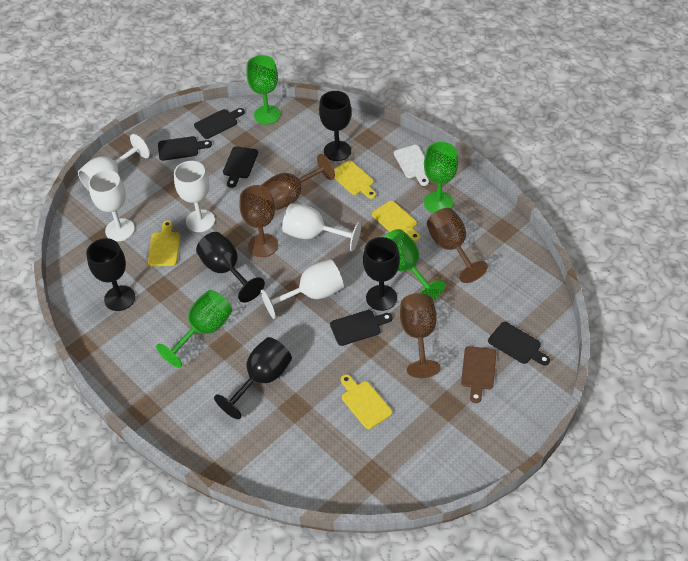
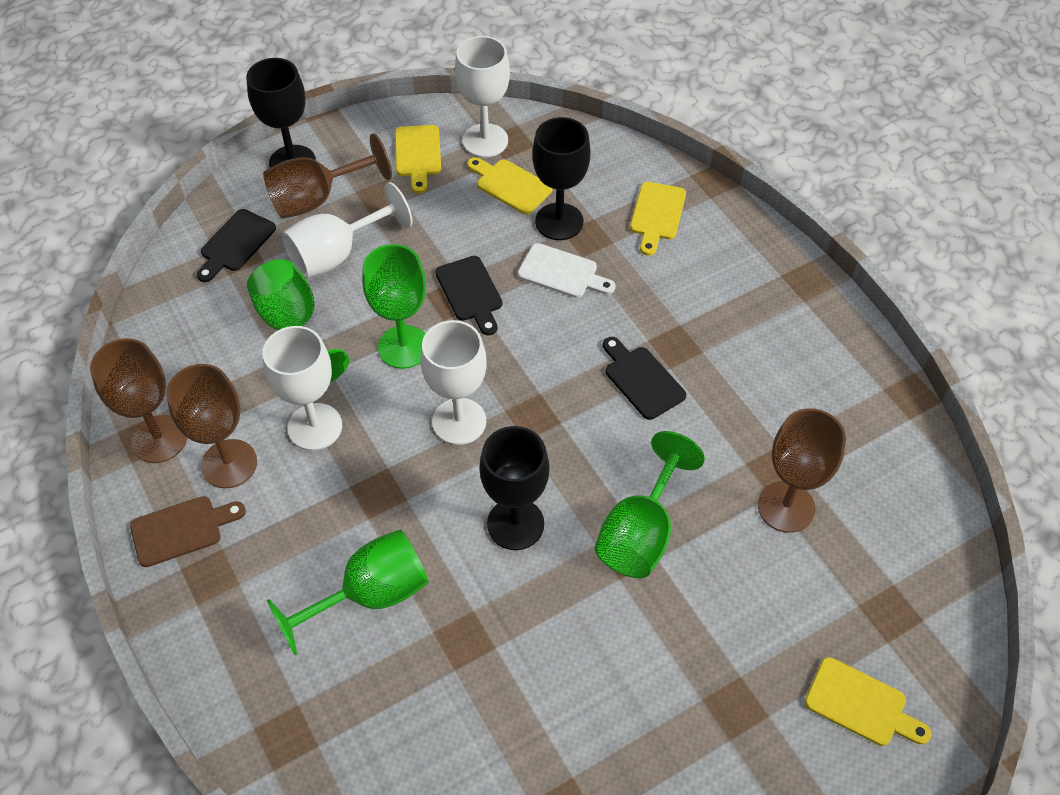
black cutting board: [158,136,212,161] [194,108,245,139] [223,146,258,188] [330,310,393,346] [488,322,550,366] = 5 -> [197,209,276,282] [435,256,502,335] [603,337,686,420] = 3
black goblet: [86,238,135,311] [196,232,265,303] [214,337,292,419] [319,91,352,161] [363,237,400,311] = 5 -> [246,58,316,168] [479,426,549,550] [532,117,590,240] = 3
white goblet: [78,134,150,191] [88,170,135,241] [174,161,215,232] [261,259,343,319] [282,203,361,251] = 5 -> [262,326,342,450] [281,182,413,279] [421,320,487,445] [455,36,510,158] = 4

